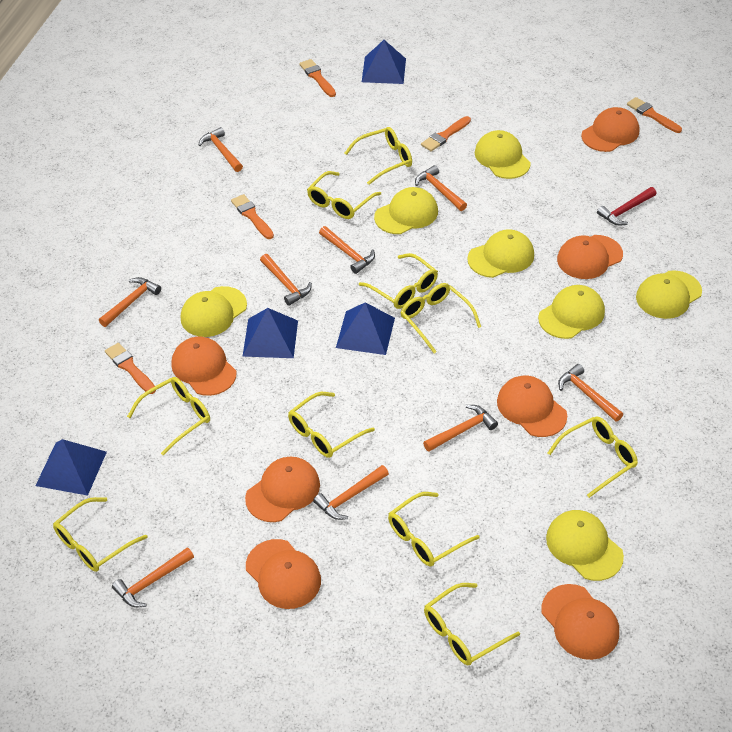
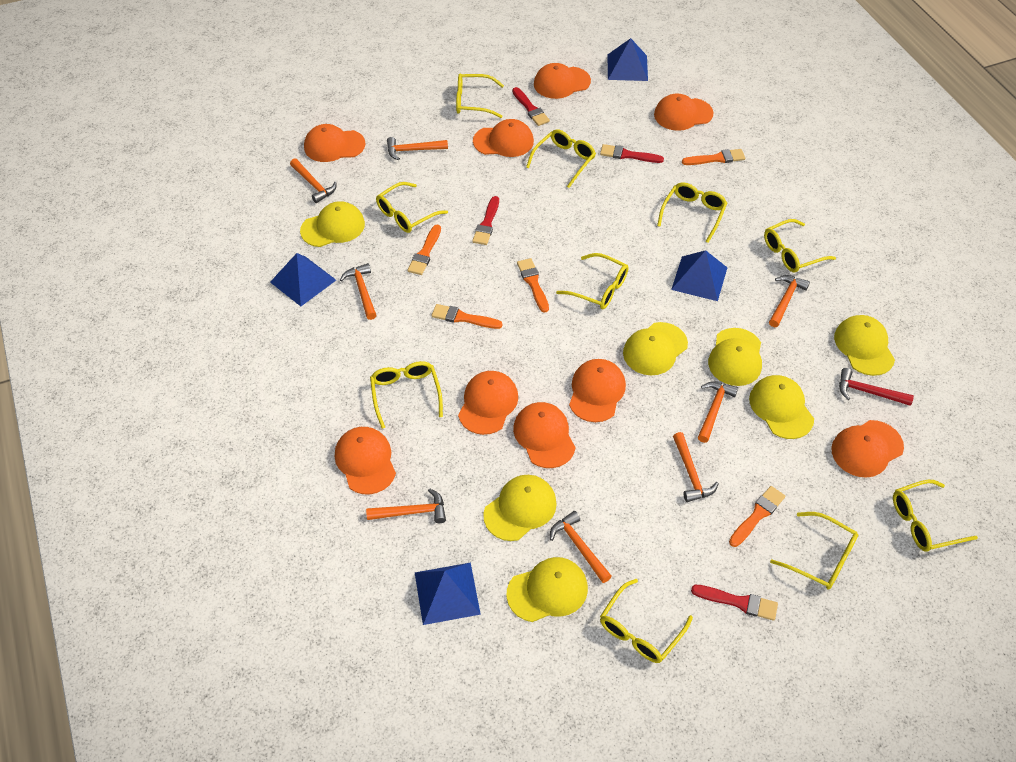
orange cap: [171,337,237,396] [245,457,320,522] [246,539,321,609] [497,376,567,437] [541,584,619,660] [557,235,623,279] [581,107,639,152] = 7 -> [304,124,366,162] [335,427,396,495] [458,371,518,435] [473,119,534,157] [513,402,576,468] [534,63,591,99] [569,359,626,422] [654,94,713,131] [831,420,904,478] = 9
orange hammer: [99,277,161,327] [112,547,194,607] [199,127,243,172] [260,254,312,306] [313,465,389,520] [319,226,375,274] [415,165,467,211] [423,405,498,452] [558,364,623,422] = 9 -> [290,158,337,203] [340,263,377,320] [366,488,446,523] [387,137,448,160] [550,511,612,583] [673,432,719,502] [698,381,738,443] [769,275,810,327] = 8
red brush: none = 0 -> [472,196,499,245] [512,87,550,126] [600,144,664,163] [691,585,778,621] = 4

